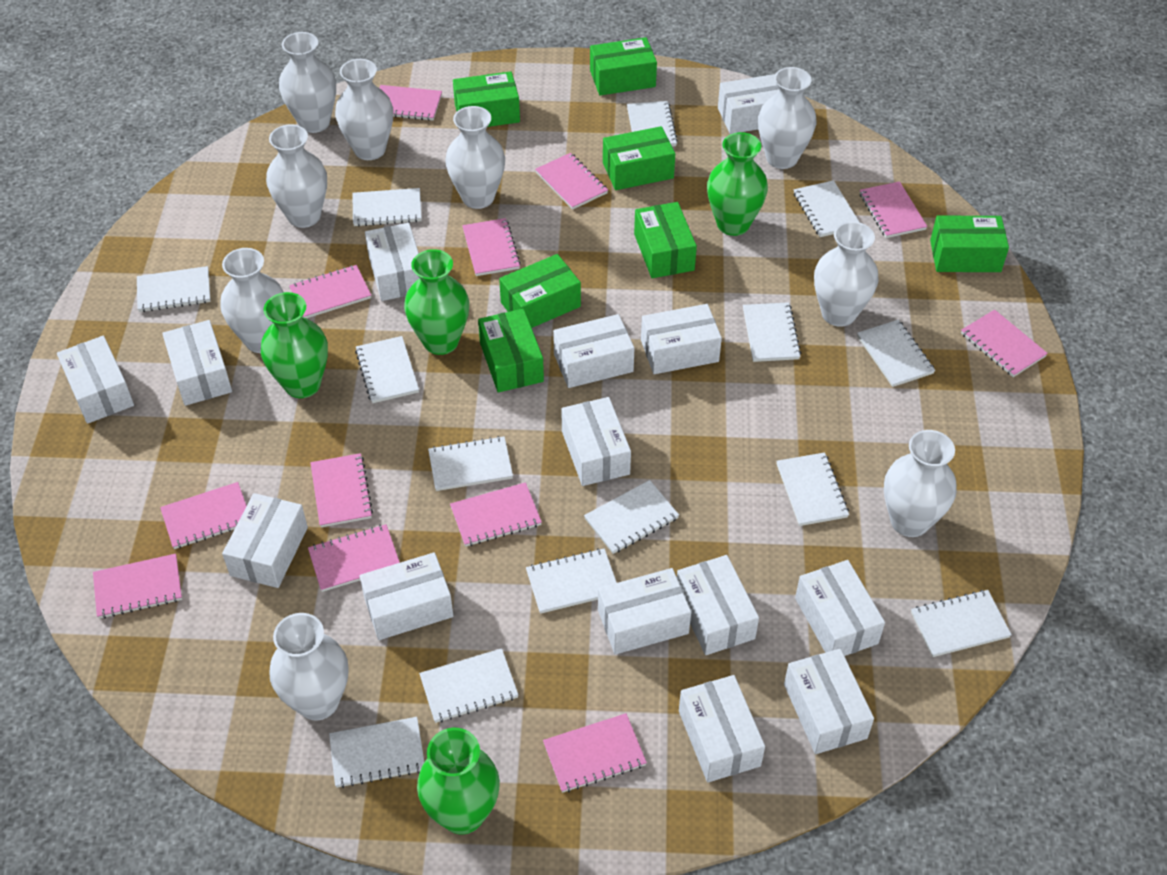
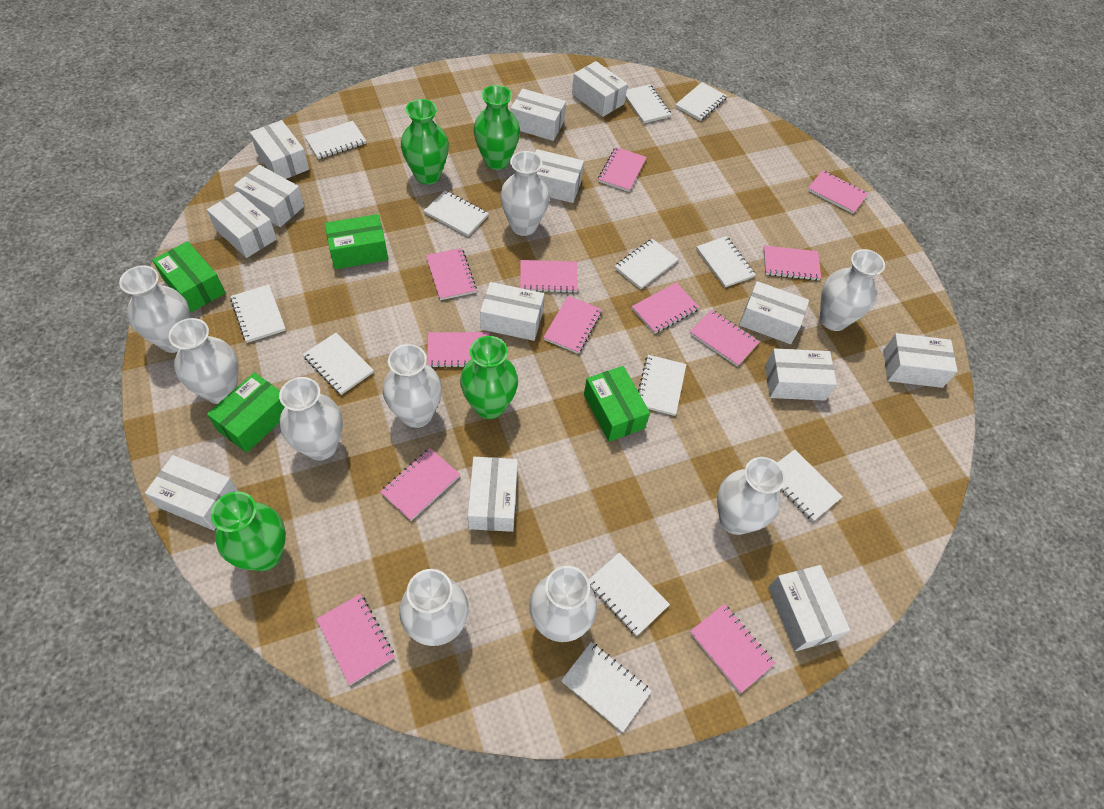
green box: [453,71,520,127] [478,309,544,392] [499,254,581,328] [590,37,657,95] [603,126,675,190] [634,202,697,278] [930,216,1009,272] = 7 -> [152,241,225,312] [207,372,284,453] [325,214,388,269] [584,366,650,442] = 4
white box: [57,336,134,424] [162,320,232,406] [222,493,308,588] [360,552,453,640] [365,223,419,301] [553,314,635,388] [561,397,631,486] [598,568,691,655] [641,304,722,374] [677,555,759,655] [679,675,765,782] [718,74,779,134] [784,649,874,754] [795,560,885,656] = 14 -> [145,455,238,531] [207,191,277,258] [234,165,304,227] [250,120,309,179] [468,457,518,532] [480,282,544,341] [511,88,566,141] [535,149,584,203] [572,61,628,117] [739,281,809,344] [765,348,837,401] [768,565,850,651] [883,333,957,388] = 13
white notebook: [137,266,211,312] [329,717,424,788] [352,188,422,226] [355,336,419,403] [419,648,519,723] [428,436,513,491] [526,548,617,614] [584,480,679,554] [627,101,678,147] [743,302,801,362] [776,452,849,526] [794,180,859,237] [857,320,935,387] [911,590,1012,657] = 14 -> [230,285,286,343] [303,333,374,395] [305,121,366,159] [424,190,489,236] [561,642,652,732] [588,552,670,636] [615,239,679,289] [626,85,672,124] [638,355,687,416] [675,82,727,121] [696,236,756,288] [777,449,843,522] = 12

